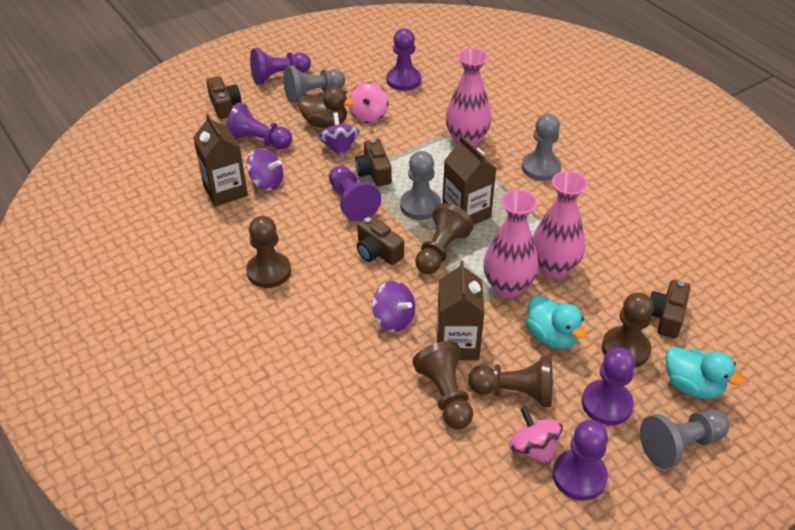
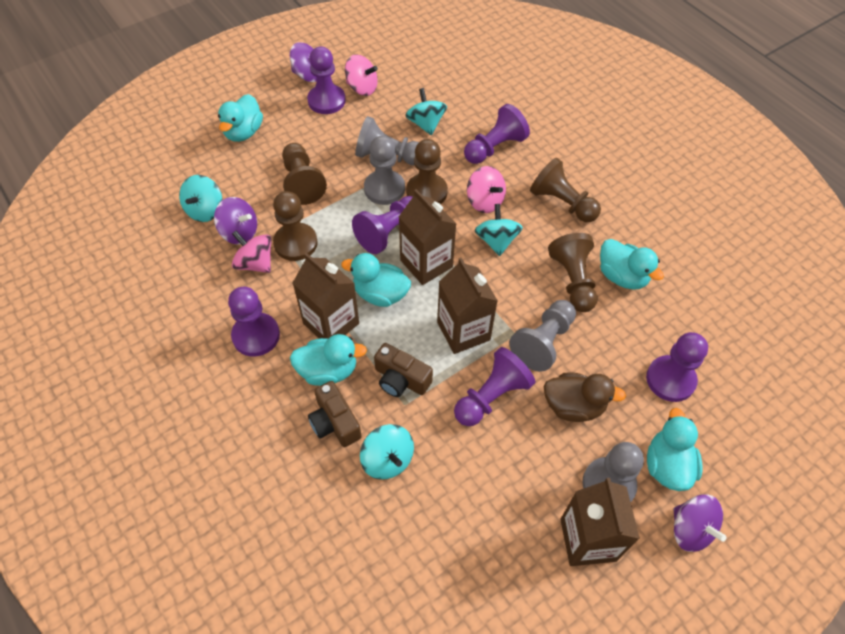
brown camera: [206,76,241,119] [355,139,392,186] [357,216,404,265] [650,280,691,339] = 4 -> [308,381,362,447] [374,343,433,397] = 2
brown carton: [193,113,248,206] [437,261,485,360] [442,135,496,225] = 3 -> [293,253,359,339] [399,189,456,285] [437,258,498,354] [560,478,640,566] = 4
pink spinning top: [349,82,388,123] [509,407,563,465] = 2 -> [232,231,272,273] [345,54,378,96] [467,166,506,213] = 3
pink vase: [446,48,491,147] [484,189,538,298] [533,171,588,279] = 3 -> none = 0
turquoise duck: [526,295,587,349] [666,347,744,399] = 2 -> [218,94,263,142] [290,334,367,386] [341,253,411,307] [600,239,664,290] [647,408,703,491] = 5
turquoise spinning top: none = 0 -> [179,175,223,222] [360,424,414,479] [405,88,447,135] [474,204,523,256] = 4

